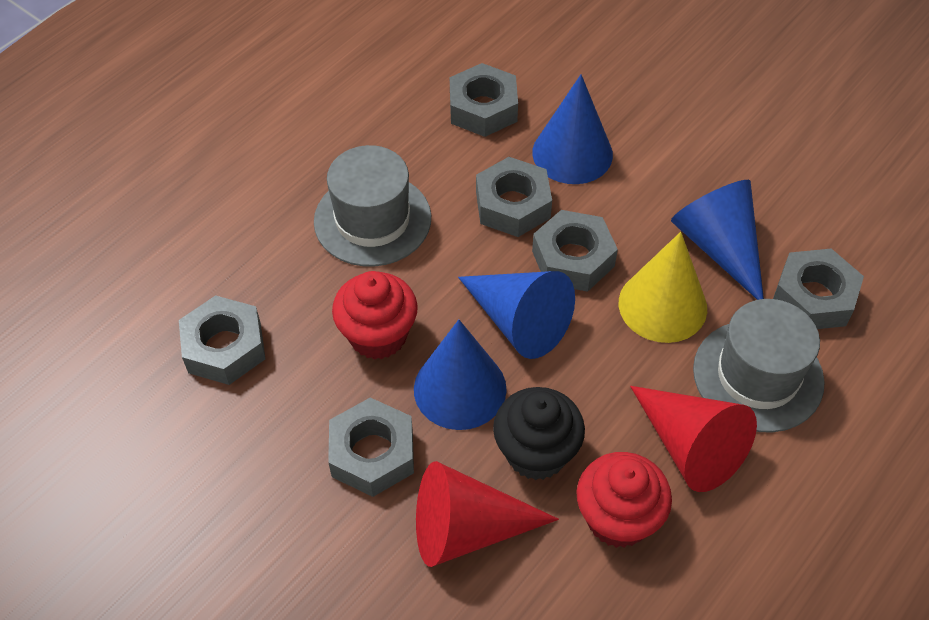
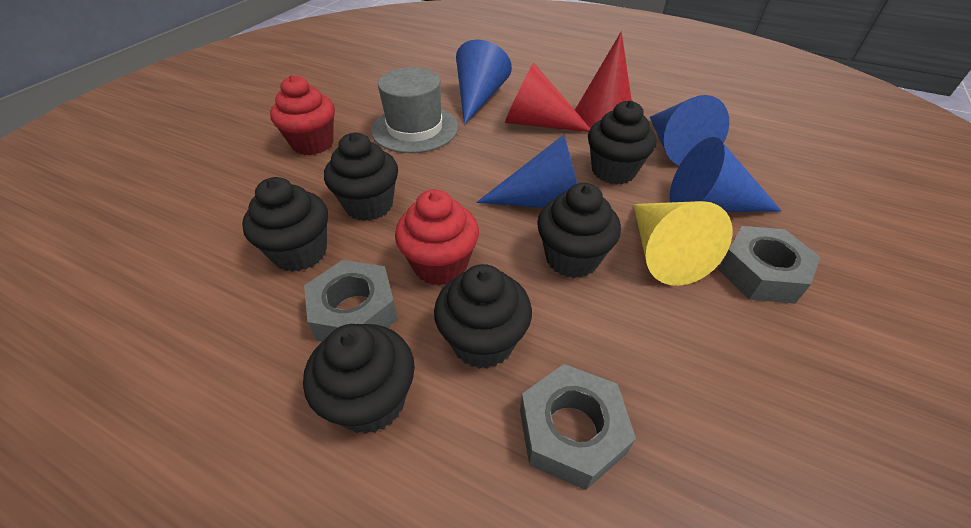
black cupcake: [493,387,585,480] = 1 -> [242,177,328,272] [303,324,415,434] [324,133,398,221] [434,264,532,369] [537,183,621,278] [588,100,656,184] = 6
grey hat: [314,145,431,267] [693,299,825,432] = 2 -> [371,67,458,153] = 1
grey nut: [179,295,265,385] [328,397,414,497] [450,63,518,137] [476,157,552,237] [532,210,618,292] [773,248,864,329] = 6 -> [304,260,398,342] [520,364,636,490] [718,226,821,304] = 3

